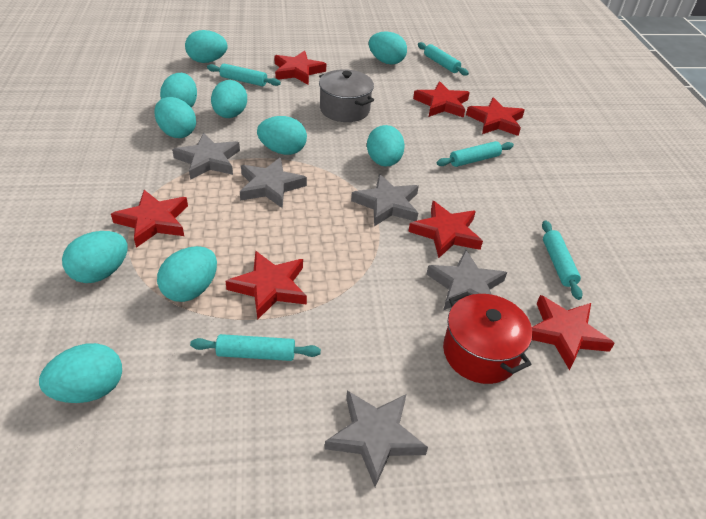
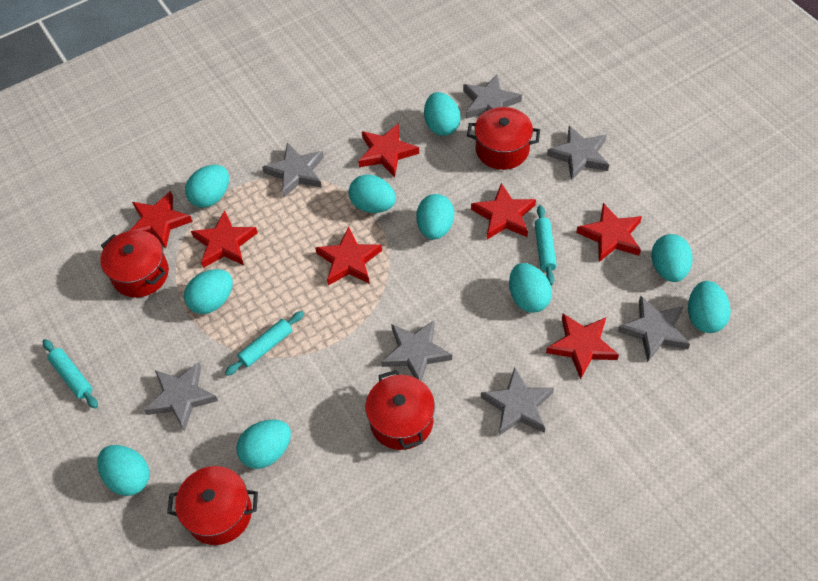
grey pot: [319,69,374,122] = 1 -> none = 0
grey star: [172,133,240,180] [240,157,307,208] [325,391,428,487] [351,174,419,226] [427,250,507,310] = 5 -> [144,362,218,431] [262,143,324,197] [381,320,452,381] [463,74,522,119] [481,367,554,436] [547,126,609,180] [618,296,690,362] = 7
red pot: [443,292,532,384] = 1 -> [100,230,169,298] [167,466,258,545] [365,370,435,450] [467,107,540,170] = 4
turquoise rolling pin: [190,334,321,361] [207,64,281,86] [418,42,469,76] [437,141,514,167] [542,220,583,300] = 5 -> [43,339,98,409] [225,311,304,376] [535,205,557,285] = 3

